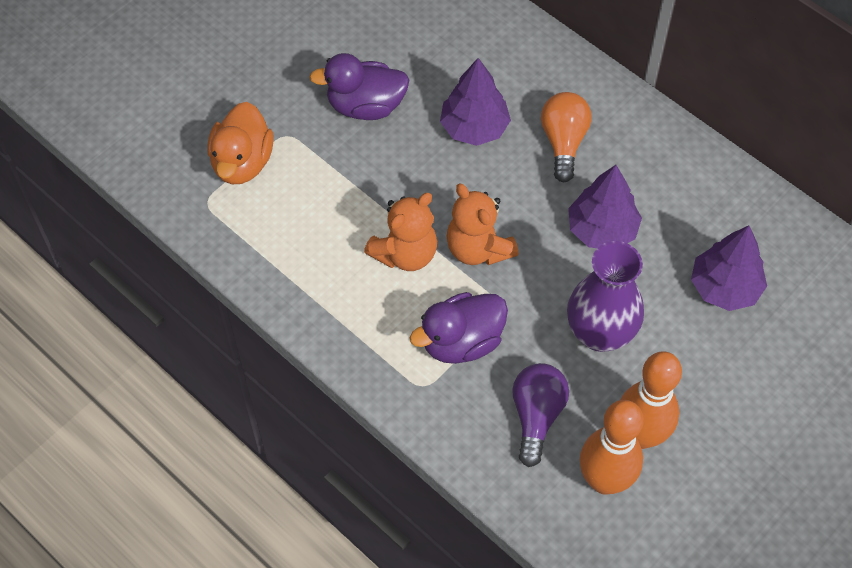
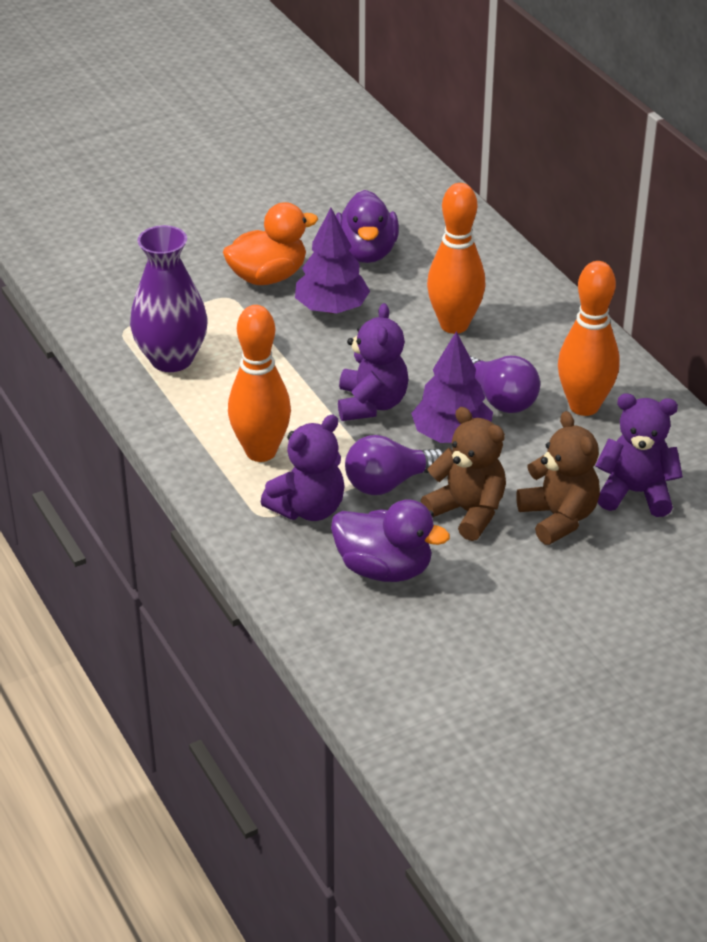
brown teddy bear: none = 0 -> [421,407,506,541] [516,411,600,545] = 2
orange bowling pin: [580,400,644,495] [620,352,682,449] = 2 -> [228,305,291,462] [427,183,486,334] [558,261,619,416] = 3
orange light bulb: [541,92,592,183] = 1 -> none = 0
orange teddy bear: [364,193,437,271] [446,184,519,265] = 2 -> none = 0
purple light bulb: [512,363,569,467] = 1 -> [345,435,444,495] [470,356,540,413] = 2
purple teddy bear: none = 0 -> [261,415,345,521] [338,303,409,421] [595,394,683,517] = 3
purple tree: [440,58,511,146] [568,165,642,248] [691,226,767,311] = 3 -> [295,208,370,314] [411,331,493,443] = 2

